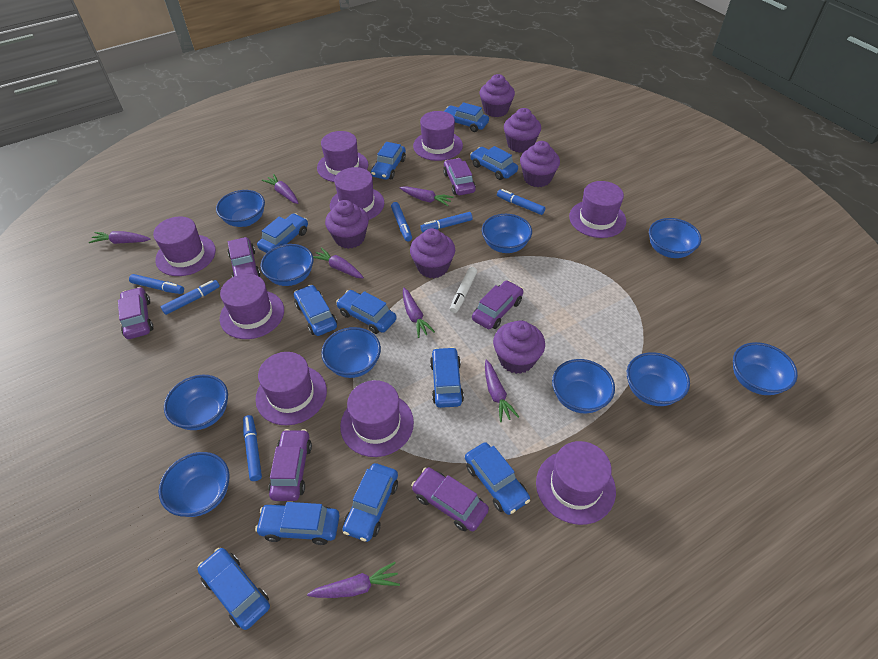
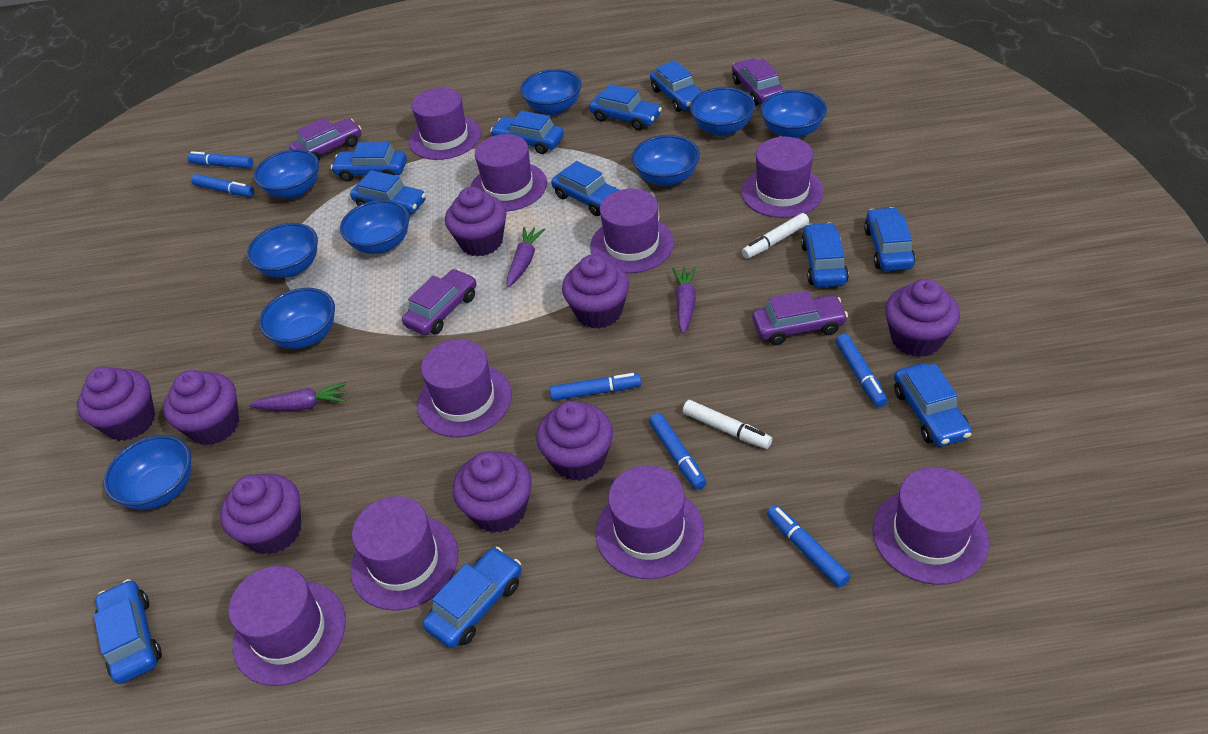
blue bowl: [159,452,230,517] [164,375,228,430] [216,190,265,227] [260,244,313,286] [321,327,381,378] [482,214,532,253] [552,359,615,413] [627,352,690,406] [649,218,701,258] [733,342,798,395] = 10 -> [104,435,192,510] [247,223,318,278] [254,149,319,199] [259,288,335,349] [340,200,410,254] [520,69,582,115] [632,135,700,186] [690,87,755,136] [760,90,827,138] = 9
purple car: [118,287,153,339] [228,237,260,277] [269,429,312,501] [411,467,489,531] [443,158,476,195] [472,280,523,329] = 6 -> [289,118,361,161] [402,269,477,335] [732,58,784,105] [752,290,848,345] = 4
purple carrot: [89,231,150,244] [262,174,299,204] [307,562,400,598] [313,247,364,279] [400,186,454,206] [403,288,435,338] [485,360,519,422] = 7 -> [249,382,347,411] [507,227,545,287] [672,266,697,334] = 3
purple cupcake: [325,200,369,249] [410,228,455,278] [480,74,515,117] [493,320,545,374] [504,108,541,153] [520,141,560,187] = 6 -> [77,367,155,441] [163,370,239,445] [220,474,301,555] [445,187,507,257] [453,451,532,533] [536,401,613,481] [562,255,629,329] [885,279,960,357] = 8
white marker: [450,267,477,313] = 1 -> [683,400,772,449] [742,213,809,259] = 2

